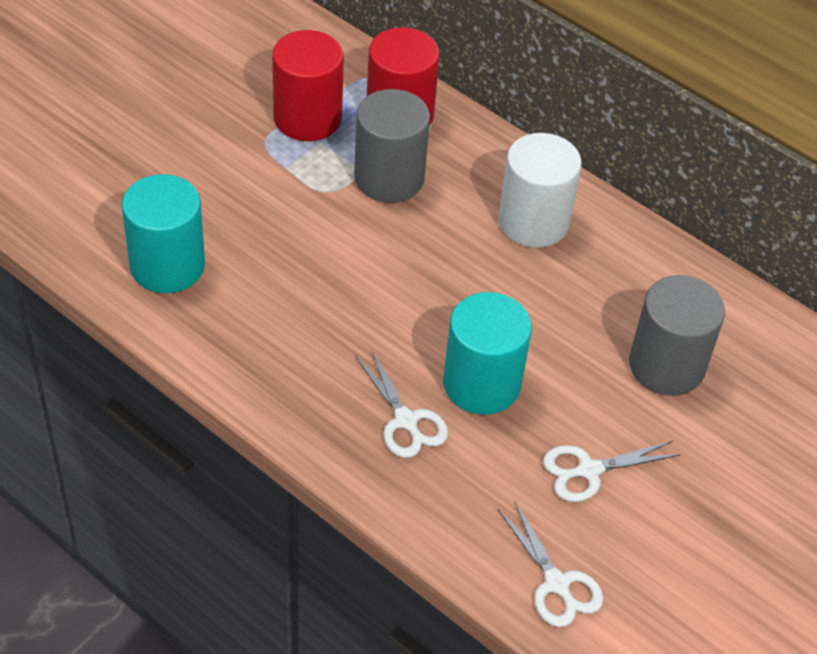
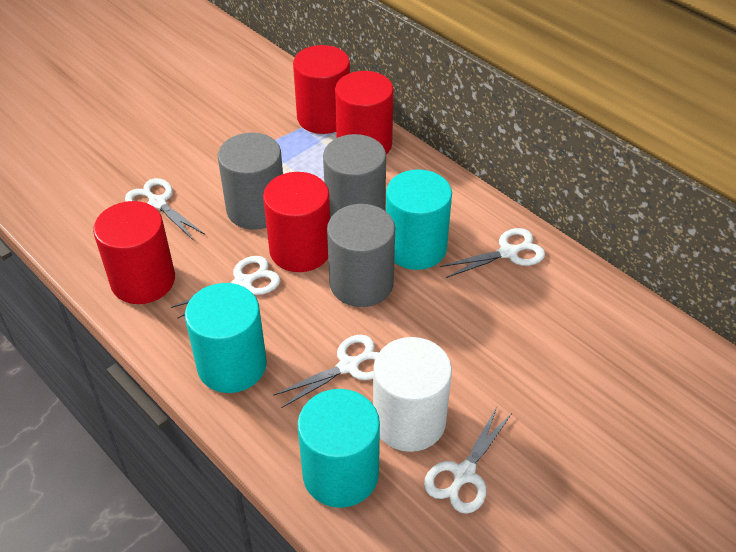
grey cylinder: [354,89,430,203] [629,275,725,396] = 2 -> [218,133,283,230] [323,134,386,218] [327,204,395,307] = 3
red cylinder: [272,30,344,141] [367,27,440,126] = 2 -> [93,201,175,304] [263,172,330,272] [293,45,350,134] [335,71,394,154] = 4
turquoise cylinder: [122,174,205,293] [443,292,532,415] = 2 -> [185,283,267,393] [297,389,380,508] [386,169,452,270] = 3
white scissors: [355,349,448,458] [498,502,604,627] [543,441,681,502] = 3 -> [125,178,205,241] [171,256,281,319] [273,334,379,408] [424,407,512,514] [440,228,545,278] = 5

